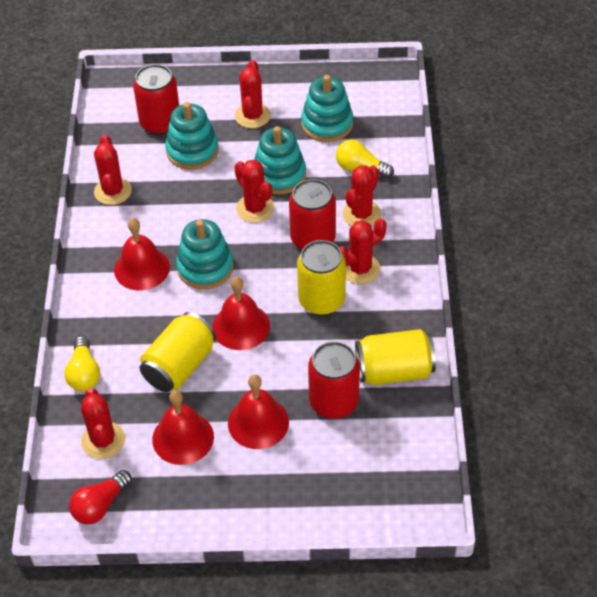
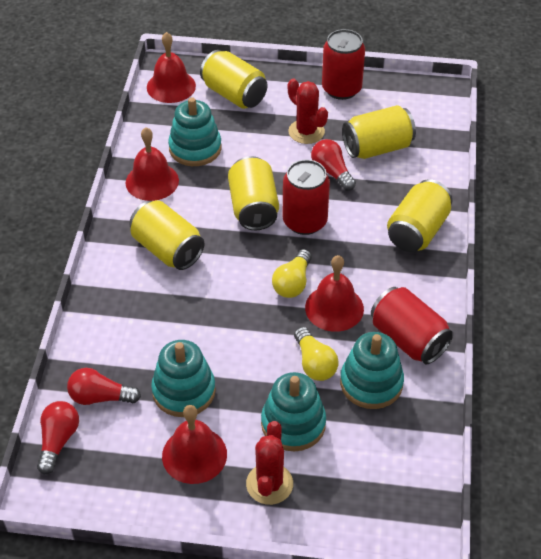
red cactus: [81,388,125,459] [94,135,132,205] [234,160,274,223] [235,60,271,128] [339,218,387,284] [343,165,381,227] = 6 -> [246,421,293,505] [288,78,328,144] = 2
red light bulb: [69,470,132,524] = 1 -> [37,401,79,474] [67,368,141,405] [311,139,356,191] = 3
yellow can: [139,312,216,392] [297,240,346,315] [355,329,436,385] = 3 -> [129,200,204,270] [200,50,268,109] [228,156,279,230] [342,105,416,159] [387,179,453,252] = 5

